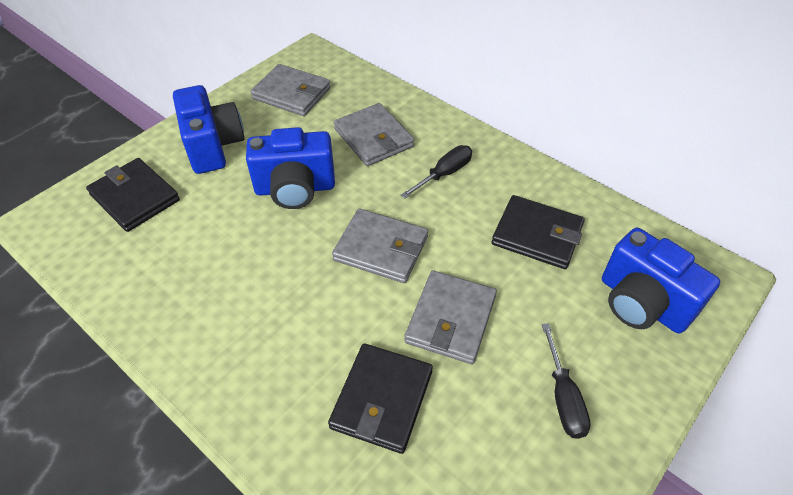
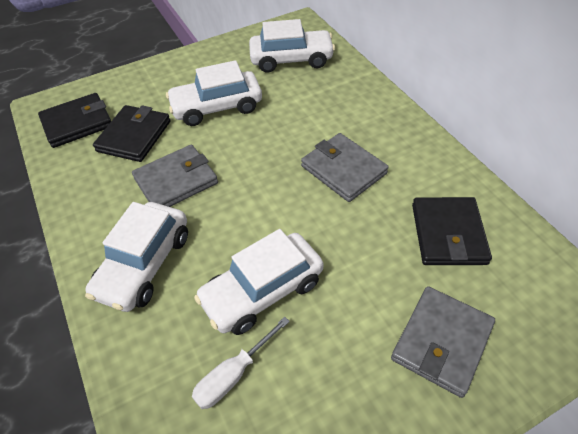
black screwdriver: [401,145,472,198] [542,323,591,439] = 2 -> none = 0
blue camera: [173,85,244,174] [246,127,335,209] [602,228,720,334] = 3 -> none = 0
grey wallet: [250,64,331,116] [332,208,428,283] [334,103,415,166] [404,271,497,364] = 4 -> [132,145,218,207] [301,133,389,202] [391,286,495,398] = 3
white car: none = 0 -> [85,202,188,312] [166,60,262,126] [194,229,323,335] [249,19,335,73] = 4
white screwdriver: none = 0 -> [192,317,290,409] = 1

